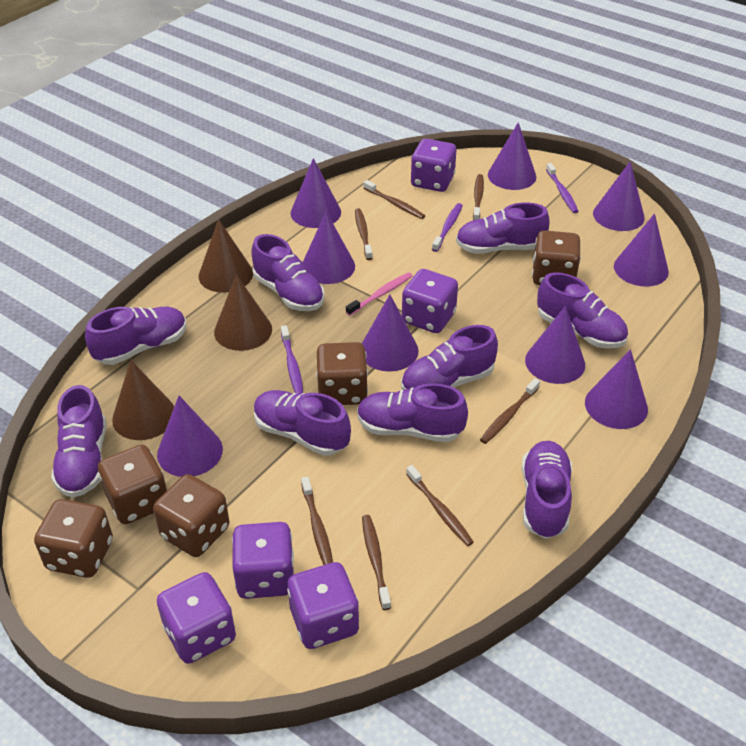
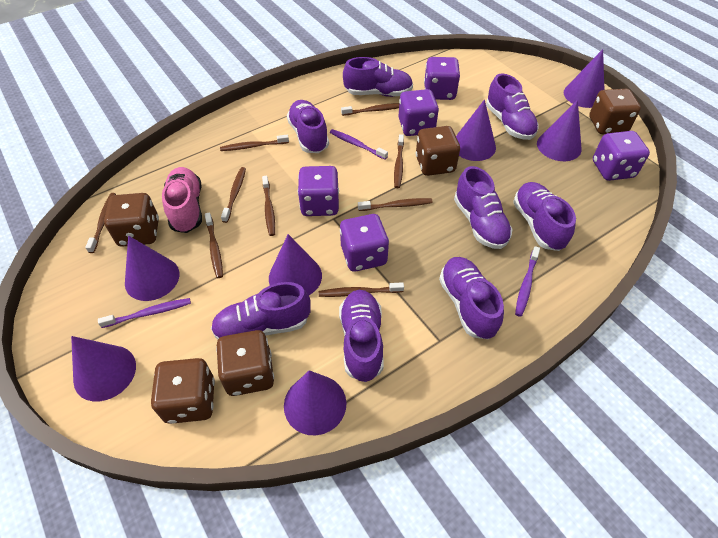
brown cone: [112,360,174,440] [199,219,253,293] [214,274,272,351] = 3 -> none = 0
brown toothbrush: [301,477,333,565] [355,208,373,260] [362,515,391,610] [364,180,425,219] [406,465,474,546] [473,174,484,220] [480,378,540,444] = 7 -> [85,193,116,253] [205,212,223,278] [220,135,289,151] [221,167,246,223] [262,176,275,236] [319,282,404,297] [341,103,399,116] [358,198,433,211] [394,134,404,188] = 9
pink shoe: none = 0 -> [162,167,202,233] = 1
pink toothbrush: [346,272,413,316] = 1 -> none = 0
purple cone: [157,396,223,477] [291,158,341,228] [302,212,355,284] [362,295,419,372] [488,122,536,190] [525,306,585,384] [585,349,648,429] [593,161,645,231] [614,214,669,287] = 9 -> [71,336,136,401] [125,236,179,301] [269,234,322,295] [284,370,347,435] [456,100,496,161] [537,100,582,161] [564,49,604,108] = 7
purple shoe: [51,385,106,498] [85,307,187,365] [251,234,324,311] [254,390,351,456] [357,383,468,442] [401,325,498,390] [456,203,549,254] [521,441,572,539] [537,272,628,349] = 9 -> [211,282,310,339] [287,100,329,153] [339,290,384,382] [343,57,413,97] [439,257,504,339] [454,166,512,249] [486,73,538,140] [513,182,576,251] = 8

